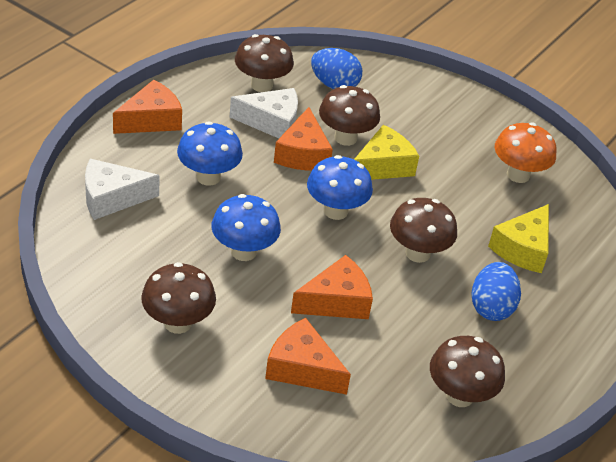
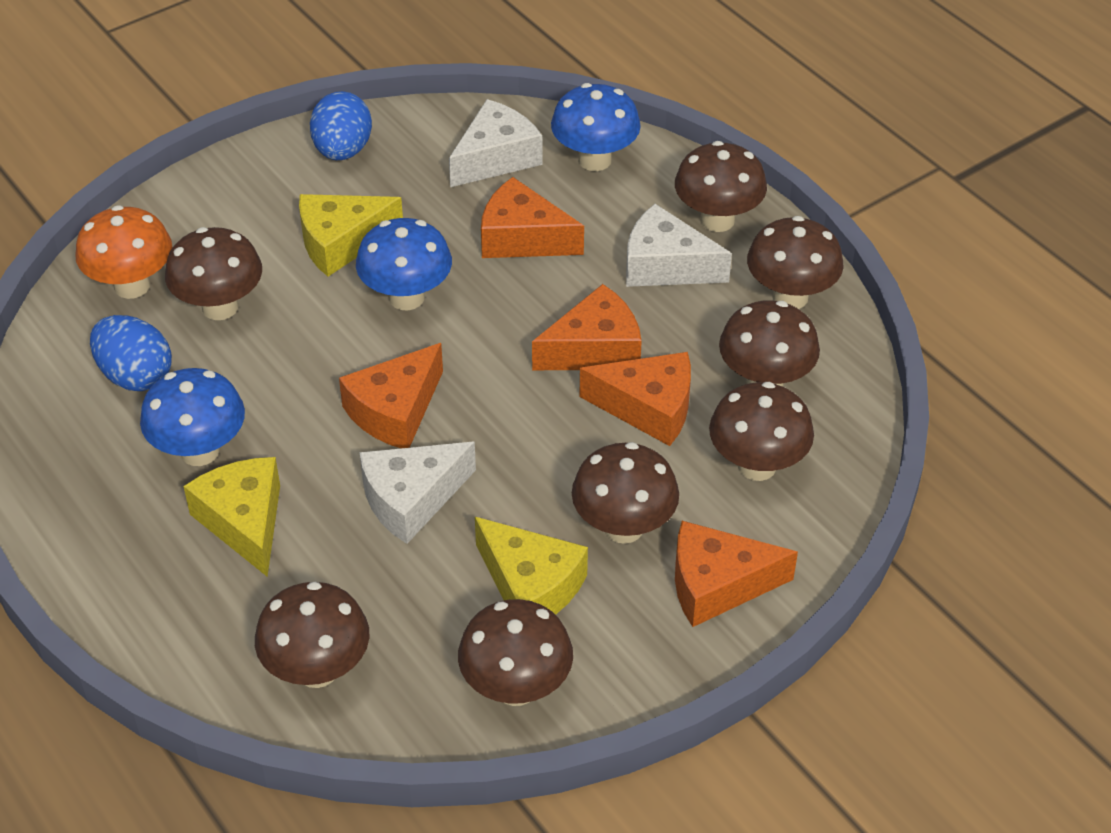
brown mushroom: [141,262,216,334] [235,34,294,92] [319,85,380,146] [390,198,457,263] [430,336,505,407] = 5 -> [165,227,262,320] [255,582,369,688] [458,599,573,706] [572,442,679,544] [675,141,767,232] [709,382,814,481] [719,300,820,387] [747,216,844,309] = 8
orange cheese: [113,80,182,134] [265,318,351,395] [274,107,333,171] [291,255,373,319] = 4 -> [339,343,443,448] [481,177,584,258] [532,284,642,370] [579,352,691,446] [675,521,798,627] = 5
white cheese: [85,159,160,220] [230,88,298,138] = 2 -> [359,442,476,544] [449,99,542,187] [626,204,732,287] = 3
yellow cheese: [354,125,419,180] [488,204,549,273] = 2 -> [183,457,280,577] [299,194,403,277] [475,517,588,615] = 3

